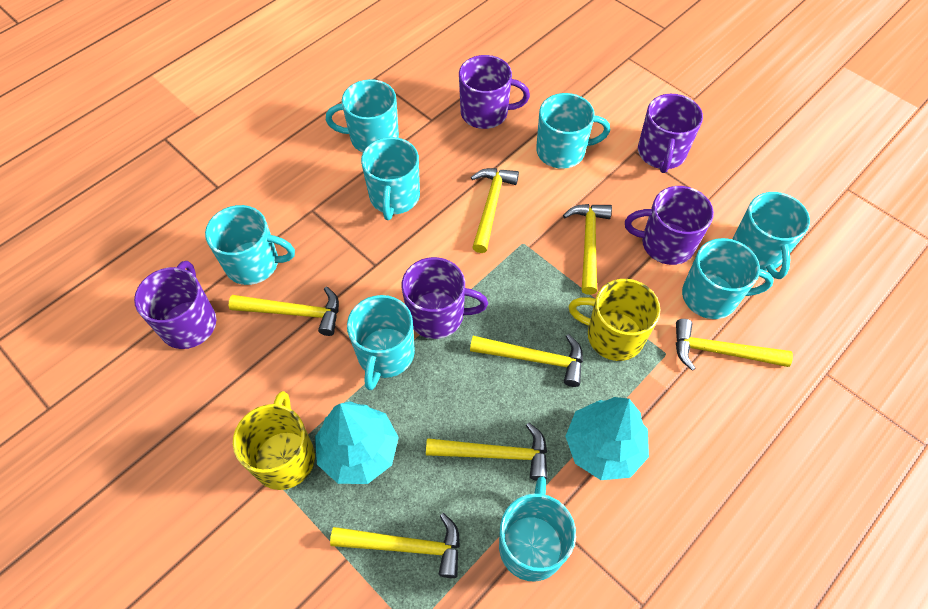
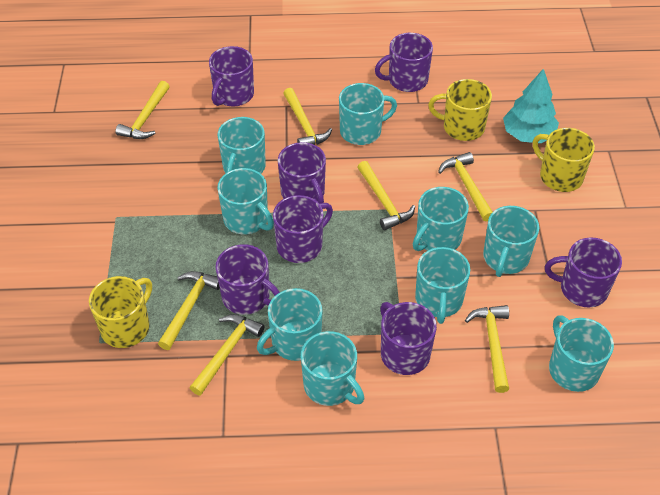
purple mug: [134,261,216,349] [402,257,488,339] [459,55,530,129] [625,186,714,265] [638,94,703,173] = 5 -> [209,46,254,106] [216,244,280,315] [273,195,333,263] [278,142,326,204] [375,33,433,92] [380,302,437,375] [545,237,622,307] = 7
turquoise mug: [205,205,295,285] [326,79,399,152] [347,295,415,390] [361,137,420,220] [499,476,576,582] [536,93,610,169] [682,238,774,319] [733,192,810,279] = 8 -> [217,168,274,234] [218,117,266,173] [257,288,322,361] [301,331,364,406] [339,83,397,145] [413,187,469,251] [415,247,470,324] [483,206,539,277] [549,316,614,392] = 9
turquoise tree: [315,401,399,484] [565,397,649,480] = 2 -> [503,69,559,143] = 1
yellow mug: [233,391,315,490] [569,279,660,361] = 2 -> [89,276,152,348] [428,79,492,141] [533,128,595,192] = 3

